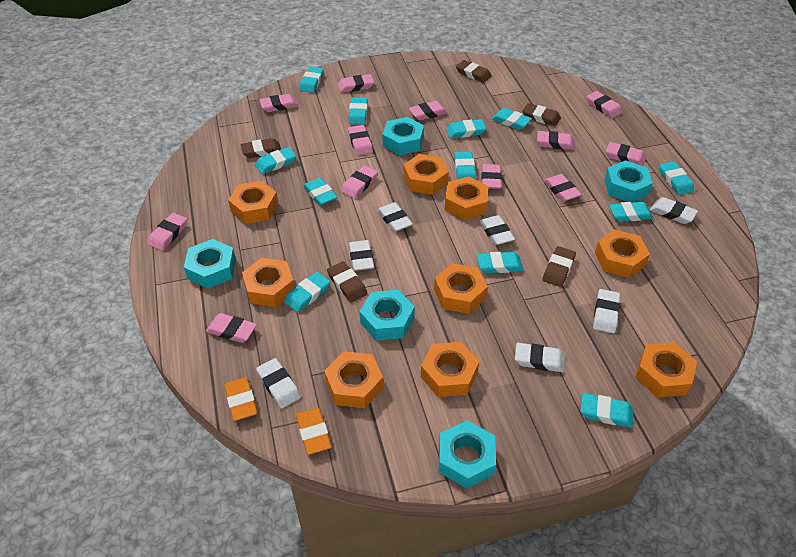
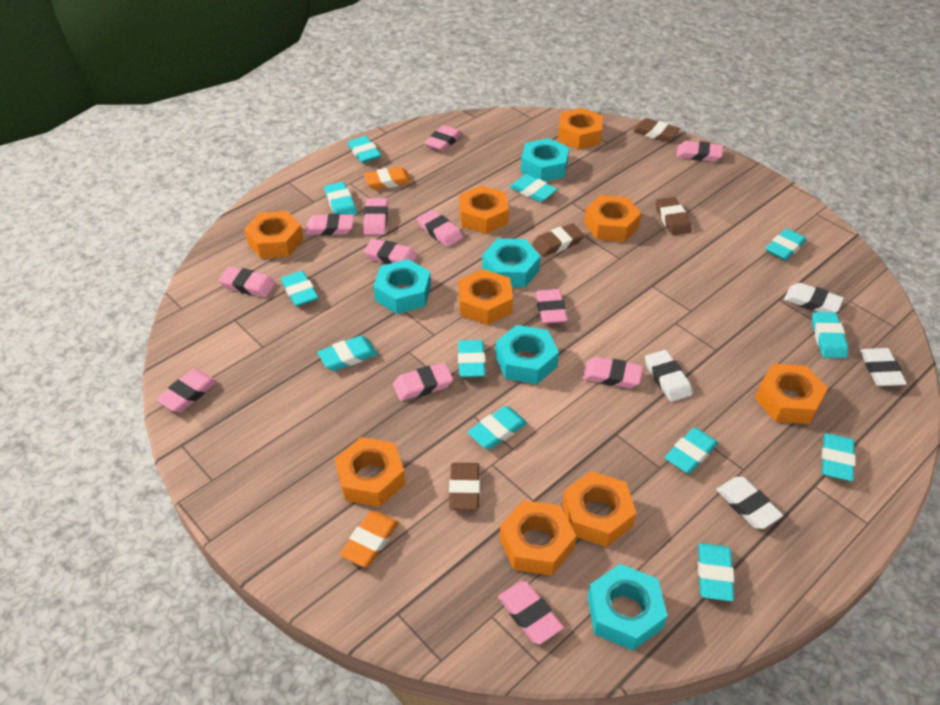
brown eraser: [240,138,281,158] [327,261,368,303] [456,60,492,83] [522,103,561,126] [543,246,576,287] = 5 -> [449,463,480,510] [532,223,584,257] [633,118,680,142] [656,197,692,235] = 4
white eraser: [256,358,301,408] [349,240,374,271] [377,202,413,232] [480,215,515,245] [515,343,565,372] [593,289,620,333] [650,197,698,224] = 7 -> [645,350,692,402] [716,477,783,529] [784,283,844,313] [860,348,907,386] = 4

